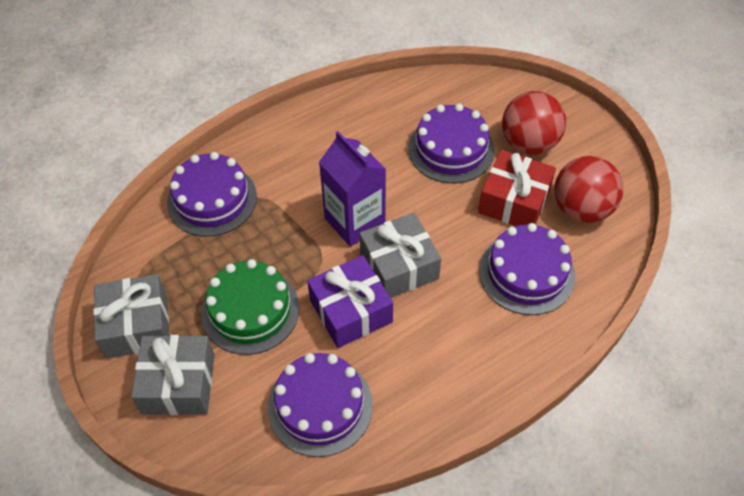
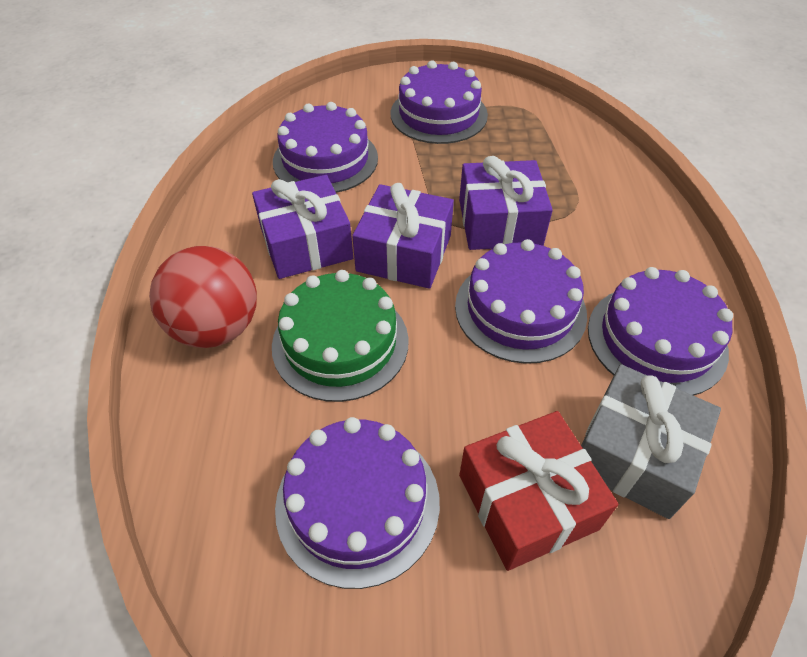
grey gift: [93,274,170,359] [131,335,215,415] [359,213,441,298] = 3 -> [581,364,721,519] = 1
purple cake: [167,152,257,237] [268,353,373,457] [408,103,495,183] [479,223,575,315] = 4 -> [273,102,378,193] [275,417,440,589] [390,60,488,144] [455,239,587,364] [588,267,733,395] = 5
purple carton: [319,131,386,247] = 1 -> none = 0
purple gift: [307,255,393,348] = 1 -> [252,175,353,279] [352,183,454,289] [459,156,553,250] = 3
red ball: [502,91,566,155] [554,156,623,223] = 2 -> [149,246,257,348] = 1

